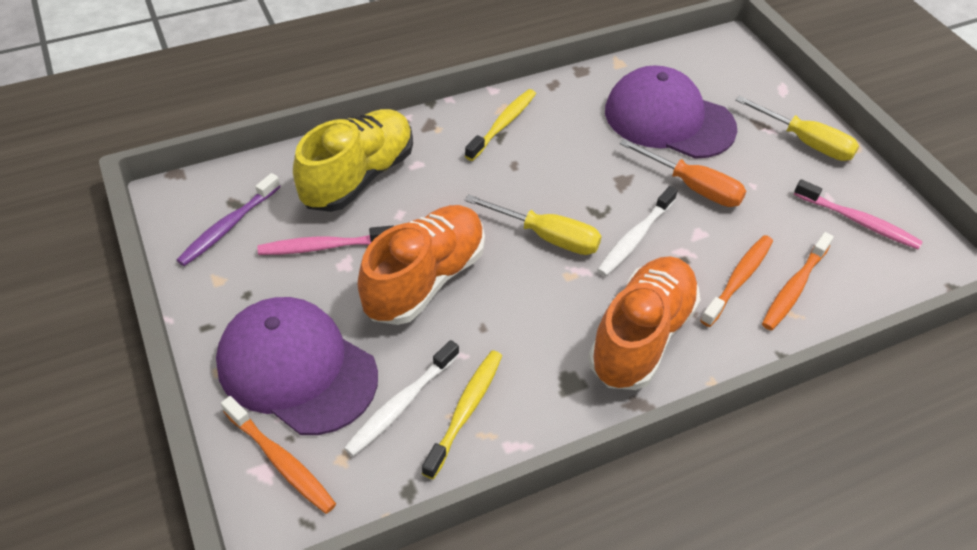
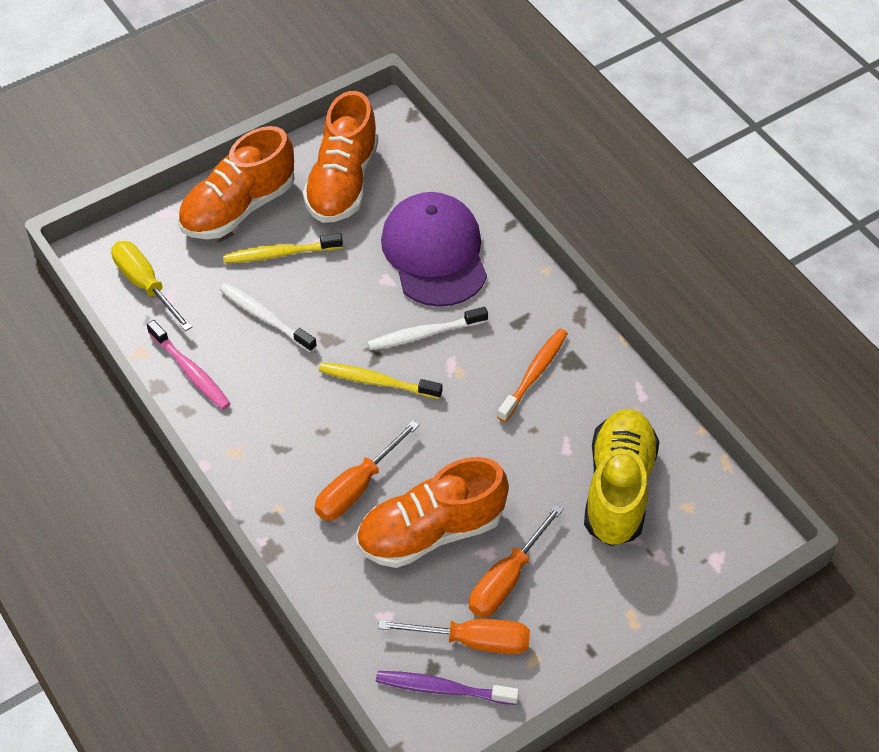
orange screwdriver: [620,139,746,207] = 1 -> [315,420,420,521] [378,619,530,654] [469,504,564,618] = 3
orange shoe: [358,205,485,325] [588,256,701,390] = 2 -> [178,126,295,239] [303,91,378,223] [356,457,509,568] = 3
orange toothbrush: [221,396,336,514] [700,235,773,327] [762,232,834,330] = 3 -> [497,328,568,422] = 1
pink toothbrush: [258,226,393,255] [794,179,923,249] = 2 -> [147,320,231,410] = 1
purple cap: [216,297,378,435] [605,65,737,159] = 2 -> [381,192,487,307] = 1
yellow screwdriver: [464,194,602,255] [735,96,859,161] = 2 -> [111,241,192,331] = 1

